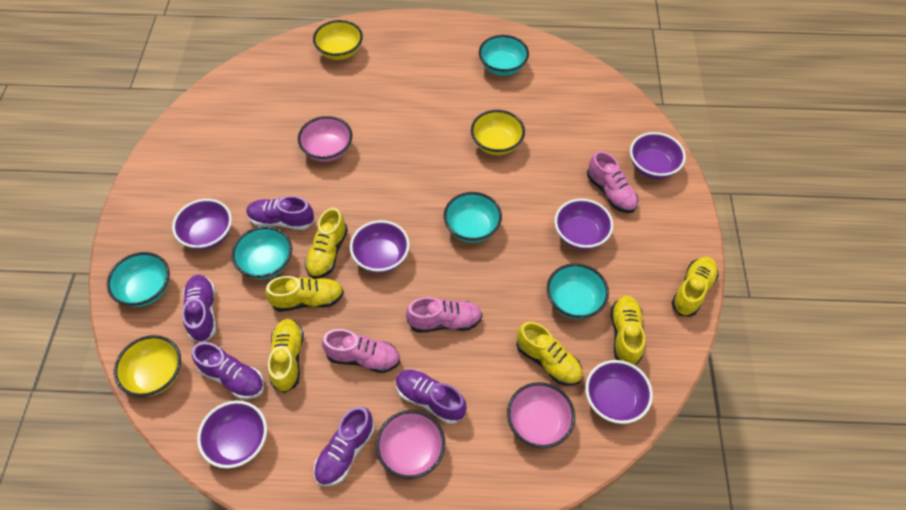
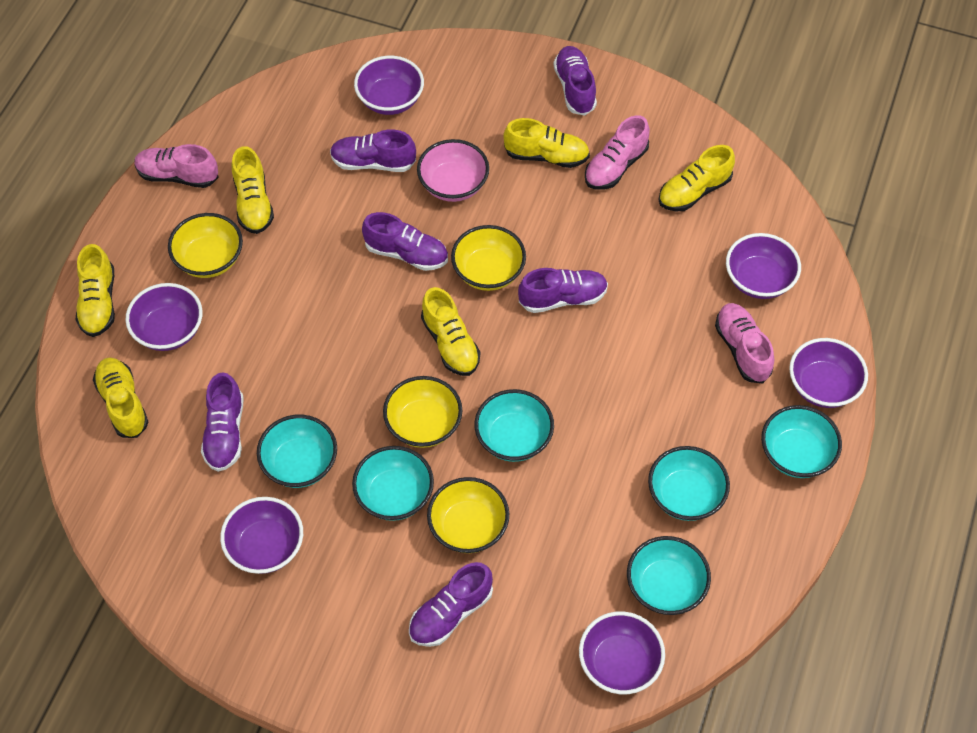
pink bowl: [298,116,352,162] [376,410,445,479] [507,382,575,448] = 3 -> [417,139,489,202] = 1
purple shoe: [182,275,216,342] [192,342,264,399] [246,196,314,230] [314,406,375,486] [396,370,467,424] = 5 -> [201,372,243,472] [330,129,416,172] [362,212,448,271] [409,562,493,647] [518,268,608,313] [554,46,597,116] = 6
turquoise bowl: [107,252,170,307] [232,226,292,279] [444,192,502,243] [479,35,529,76] [547,263,609,319] = 5 -> [257,415,337,488] [352,446,434,521] [474,389,554,462] [627,536,711,615] [648,446,730,521] [761,405,842,478] = 6
yellow bowl: [114,335,181,397] [313,20,363,60] [471,110,525,155] = 3 -> [168,213,243,278] [383,376,462,448] [427,477,509,553] [451,225,526,291] = 4

